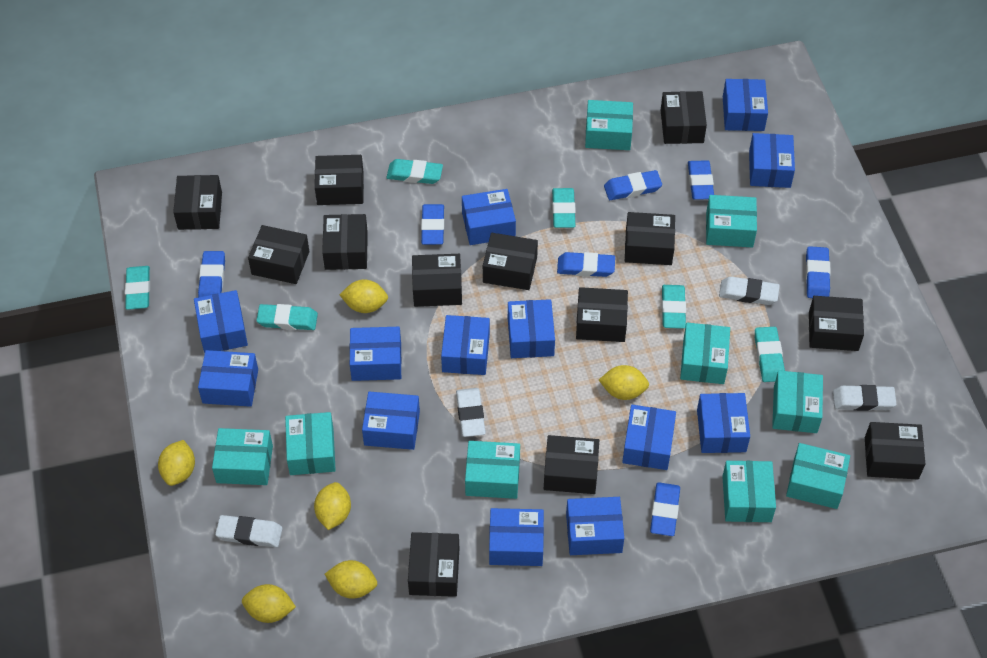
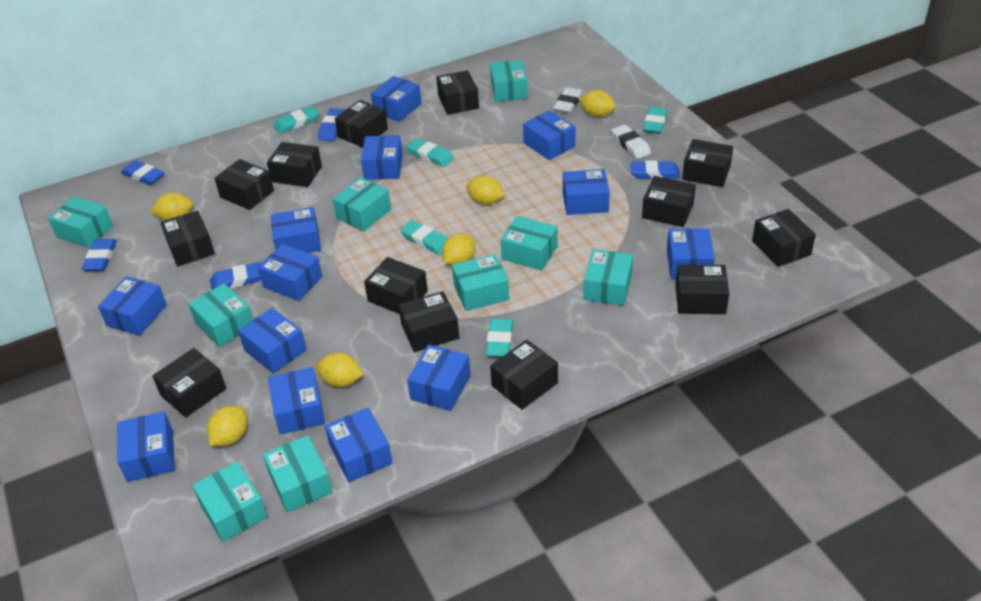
blue eraser: [198,251,225,297] [421,204,445,245] [557,252,615,277] [604,170,662,200] [650,482,680,536] [688,160,714,200] [806,246,831,298] = 7 -> [82,239,117,271] [121,160,164,185] [210,262,262,290] [318,108,345,141] [630,161,680,179] = 5
turquoise eraser: [125,266,150,310] [256,304,318,330] [386,159,443,184] [552,188,576,228] [662,285,686,329] [755,327,785,382] = 6 -> [273,106,319,134] [400,220,448,255] [406,138,454,167] [486,318,513,357] [643,107,668,134] = 5
white eraser: [215,515,283,547] [456,388,486,437] [719,276,780,305] [833,385,896,411] = 4 -> [553,87,583,114] [612,124,651,159] = 2

